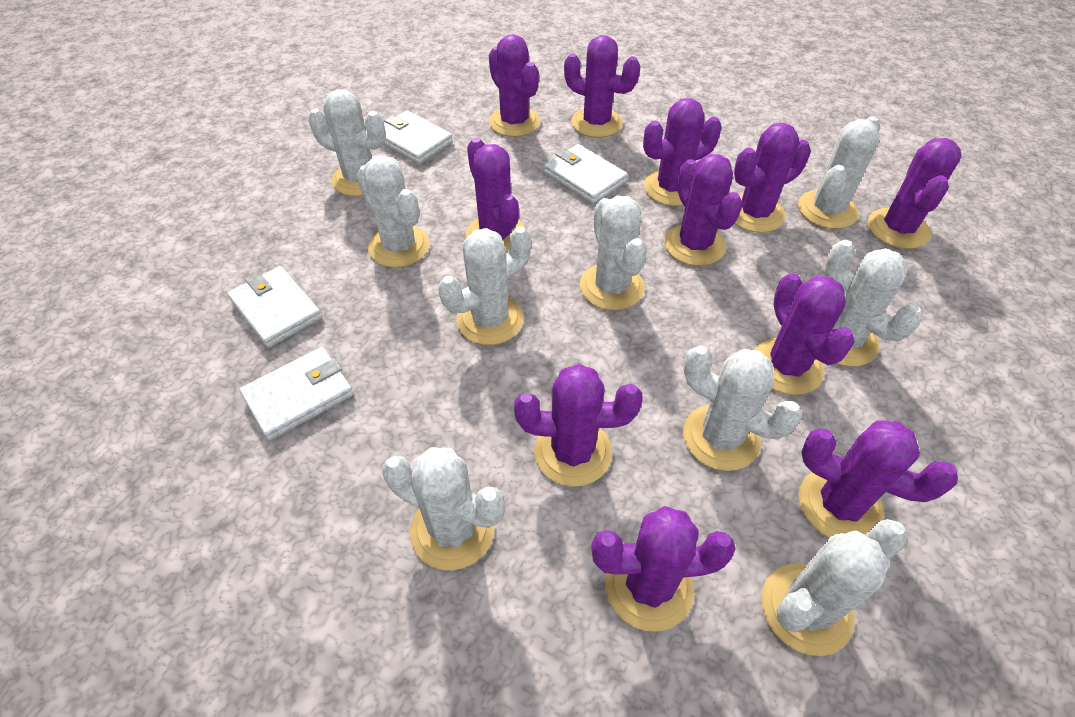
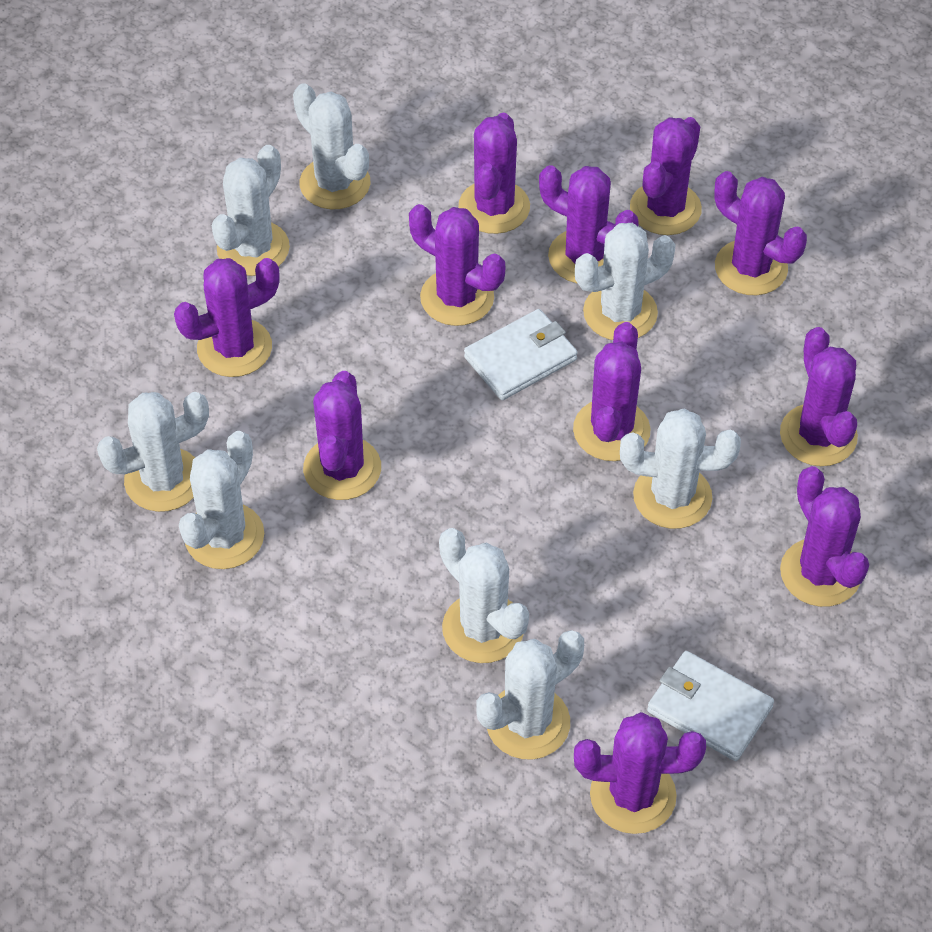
white cactus: [308,89,386,197] [357,155,430,268] [382,447,505,570] [438,226,531,345] [580,196,647,310] [683,345,802,471] [761,519,908,656] [798,116,880,229] [825,240,922,367] = 9 -> [97,392,209,512] [179,431,264,569] [212,145,290,276] [293,83,370,209] [439,528,529,663] [476,630,584,760] [575,223,676,340] [620,409,741,529] = 8
white wallet: [227,266,322,348] [240,347,353,440] [384,111,453,164] [544,144,628,204] = 4 -> [464,309,578,400] [647,651,774,761] = 2

